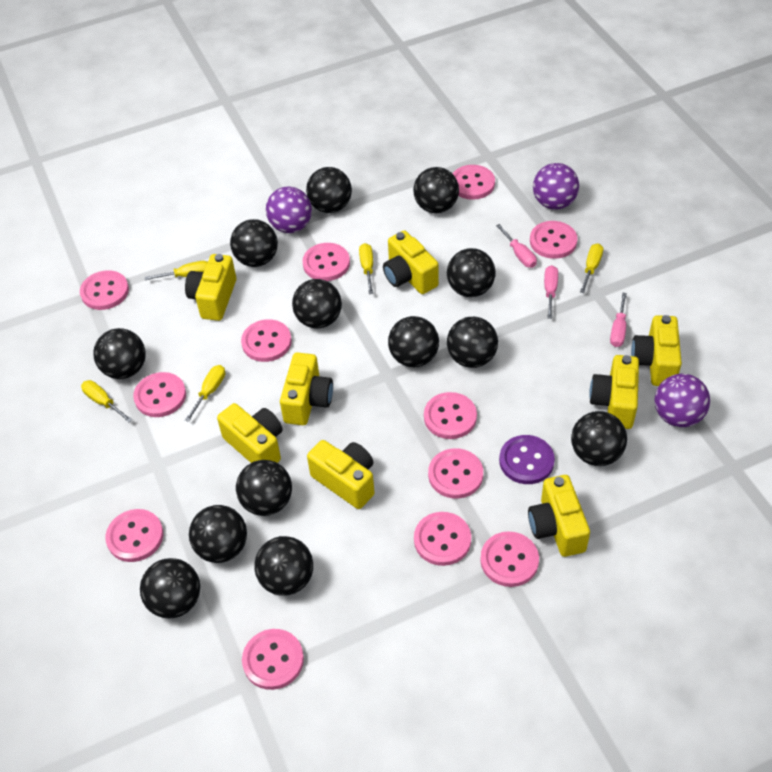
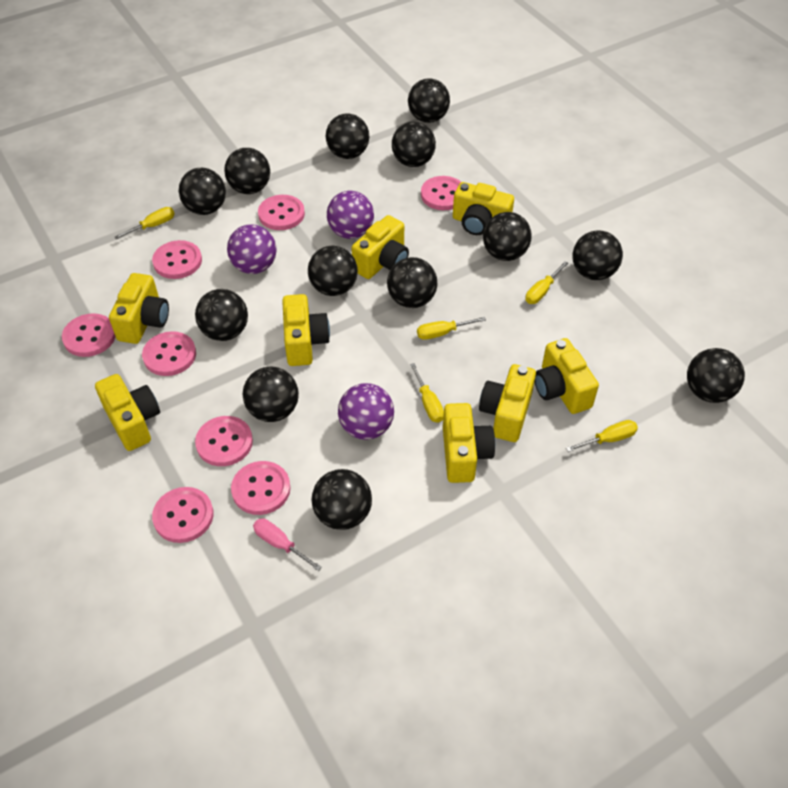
pink button: [80,270,129,310] [105,509,163,562] [133,372,186,417] [241,319,292,362] [242,629,304,690] [302,243,350,281] [414,512,471,566] [424,392,477,439] [428,448,483,499] [452,165,495,200] [480,531,539,587] [530,221,577,259] = 12 -> [62,313,116,357] [142,331,196,376] [152,240,202,279] [152,487,214,543] [195,416,253,466] [231,461,290,515] [258,195,305,230] [421,176,461,210] = 8
pink screwdriver: [496,224,537,268] [544,265,558,319] [610,293,627,347] = 3 -> [253,519,322,571] = 1
purple button: [499,435,555,484] = 1 -> none = 0

